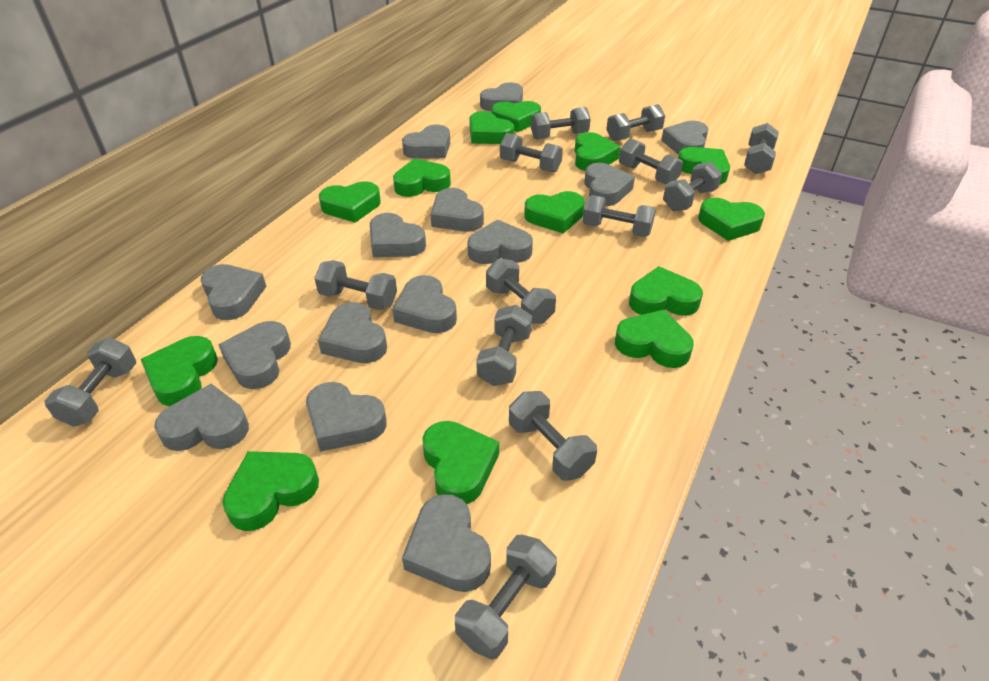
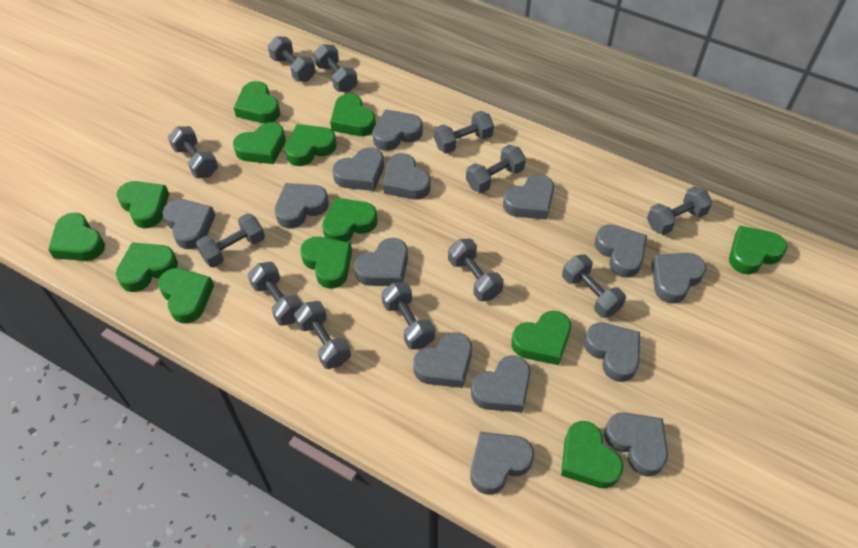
grey dumbbell: [45,338,136,427] [314,260,397,310] [455,535,557,660] [476,305,532,386] [486,258,556,324] [500,133,563,172] [509,391,597,481] [531,107,591,139] [583,195,656,237] [606,104,665,141] [619,138,683,184] [663,162,722,211] [744,123,779,174] = 13 -> [168,126,218,178] [196,213,265,268] [248,262,303,326] [268,36,316,82] [294,301,351,369] [314,44,358,92] [381,282,435,350] [434,111,494,153] [448,239,504,301] [466,145,526,193] [562,254,626,318] [647,186,713,235] = 12

